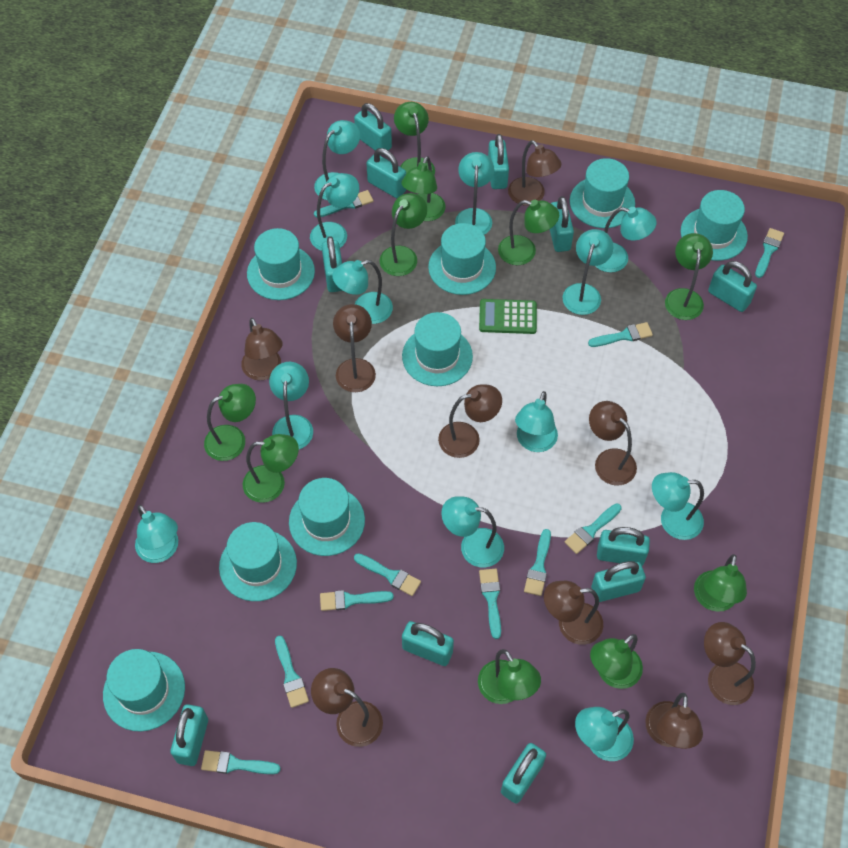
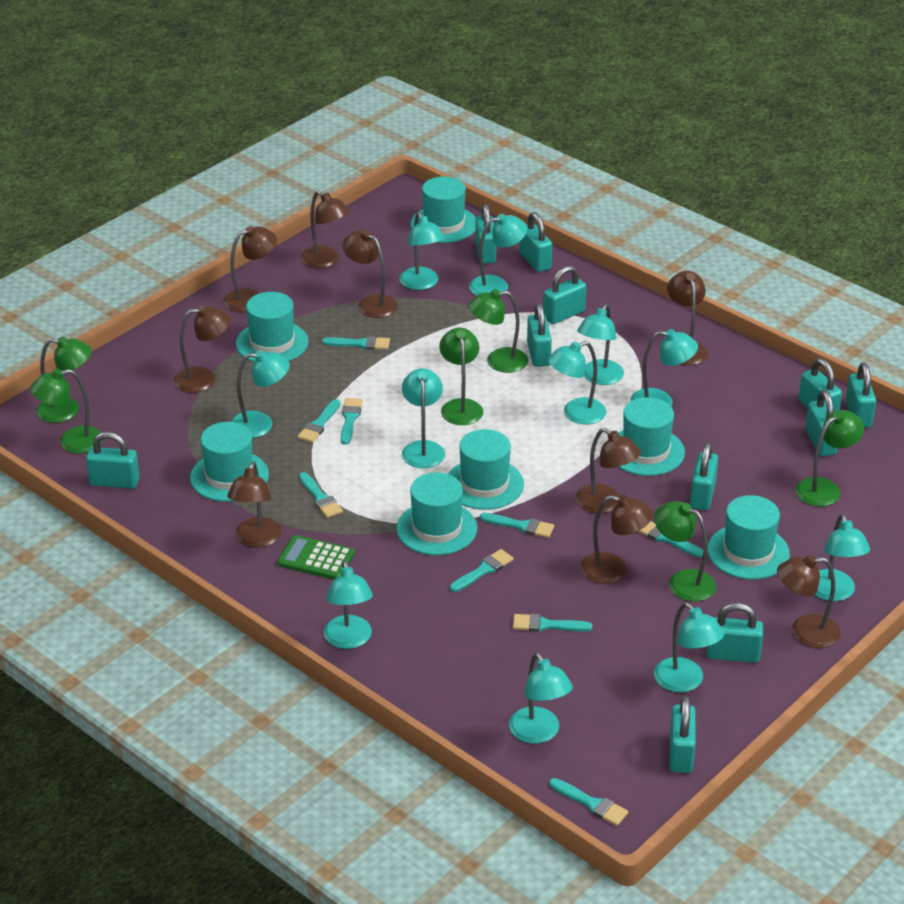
green lamp: [204,384,256,461] [243,434,299,503] [380,193,427,276] [394,102,435,175] [402,156,445,221] [478,649,541,704] [498,200,559,265] [590,634,643,689] [665,233,713,320] [694,554,747,612] = 10 -> [30,369,103,454] [36,336,92,423] [439,328,483,425] [468,289,528,373] [654,501,716,601] [796,410,864,506] = 6
turquoise brush: [201,750,280,774] [275,636,309,708] [314,190,373,218] [320,590,394,611] [354,553,421,596] [479,569,501,639] [524,529,551,596] [565,503,622,554] [588,322,653,347] [755,228,784,278] = 10 -> [297,399,340,443] [299,472,343,518] [322,336,390,350] [341,398,363,445] [450,549,514,592] [480,513,554,538] [513,614,593,632] [549,778,628,826] [637,521,703,557] = 9
turquoise hat: [103,649,185,731] [219,522,297,601] [247,228,315,300] [289,478,365,556] [402,312,473,386] [428,223,496,295] [570,158,635,228] [681,190,748,261] = 8 -> [190,422,269,502] [236,292,309,362] [396,472,477,555] [410,176,476,243] [448,429,524,510] [618,397,685,476] [708,495,790,579] = 7
turquoise lamp: [135,505,178,563] [269,362,313,449] [310,173,359,251] [314,120,360,200] [332,260,393,324] [441,496,504,568] [455,152,494,235] [515,391,558,452] [562,229,613,315] [575,707,634,761] [595,207,657,273] [652,472,704,540] = 12 -> [231,350,290,438] [324,560,373,649] [399,212,445,290] [402,368,445,468] [469,214,527,296] [509,652,573,744] [548,341,606,424] [577,304,624,385] [630,329,698,406] [654,602,724,692] [815,514,870,601] = 11

